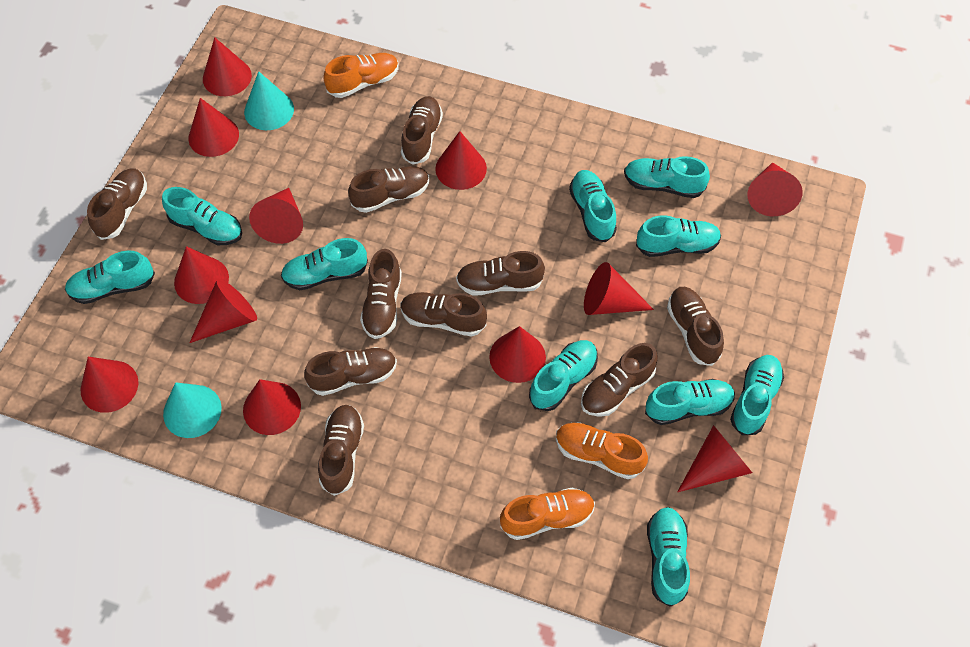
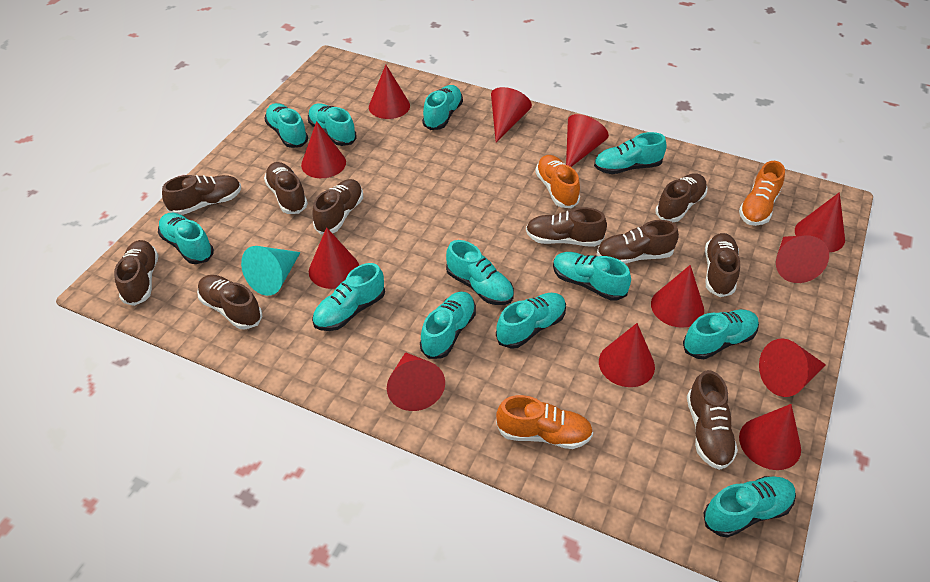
turquoise cone: [163,382,222,438] [244,71,294,130] = 2 -> [241,246,301,296] = 1
turquoise shoe: [65,251,155,304] [162,187,242,245] [281,238,368,290] [529,340,598,411] [569,170,617,242] [624,156,710,198] [636,215,721,257] [645,379,735,425] [647,507,690,607] [730,355,784,435] = 10 -> [158,213,214,264] [264,103,308,148] [308,104,356,146] [312,263,385,331] [420,292,476,359] [422,85,463,130] [446,240,514,305] [496,293,566,349] [553,252,631,301] [594,132,667,174] [683,310,759,359] [703,476,796,538] = 12

